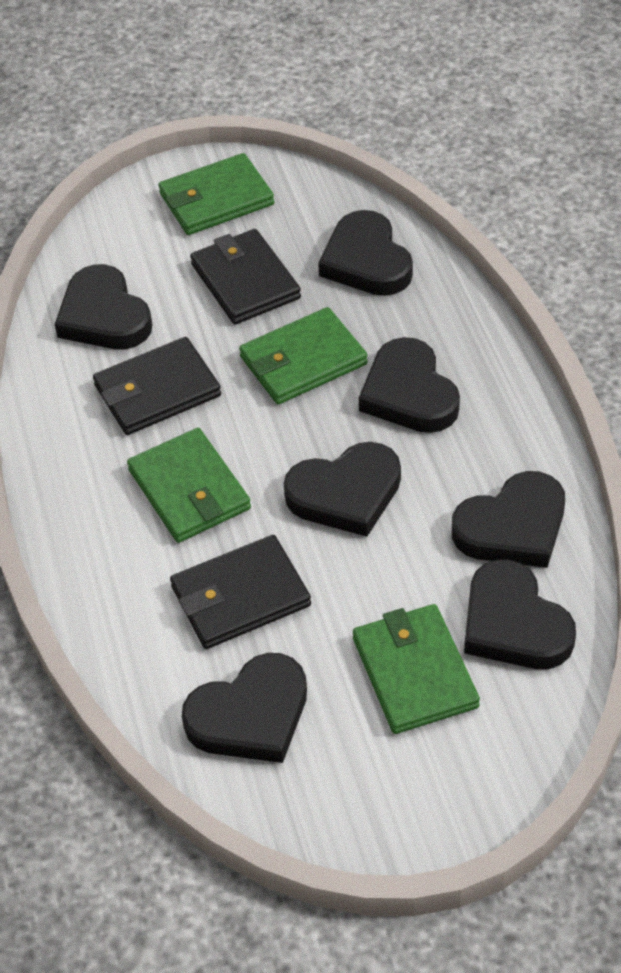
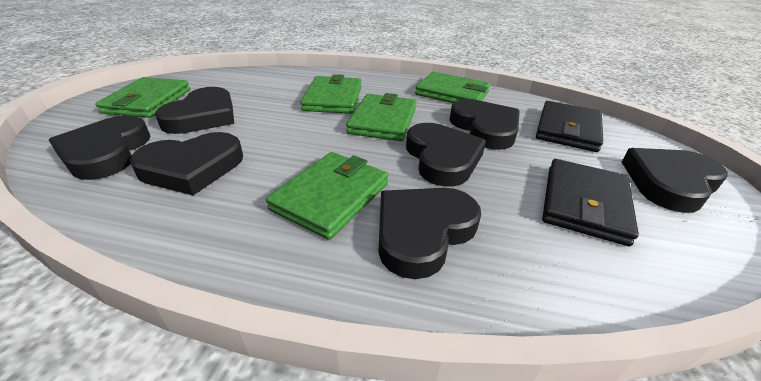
black wallet: [93,337,221,435] [170,535,311,649] [190,229,301,324] = 3 -> [536,101,603,152] [542,159,639,246] = 2
green wallet: [127,428,251,543] [158,153,274,235] [239,307,368,405] [353,604,480,734] = 4 -> [95,77,190,118] [266,152,388,240] [300,74,361,114] [346,93,416,141] [415,72,490,103] = 5

